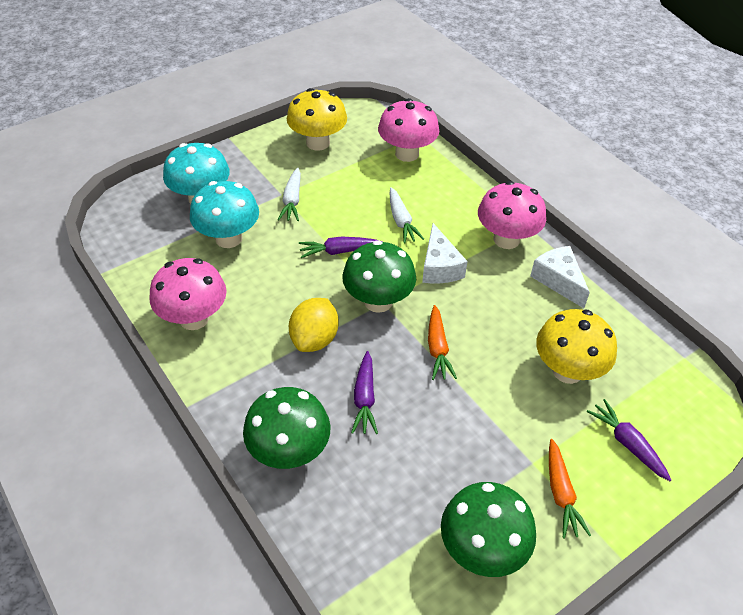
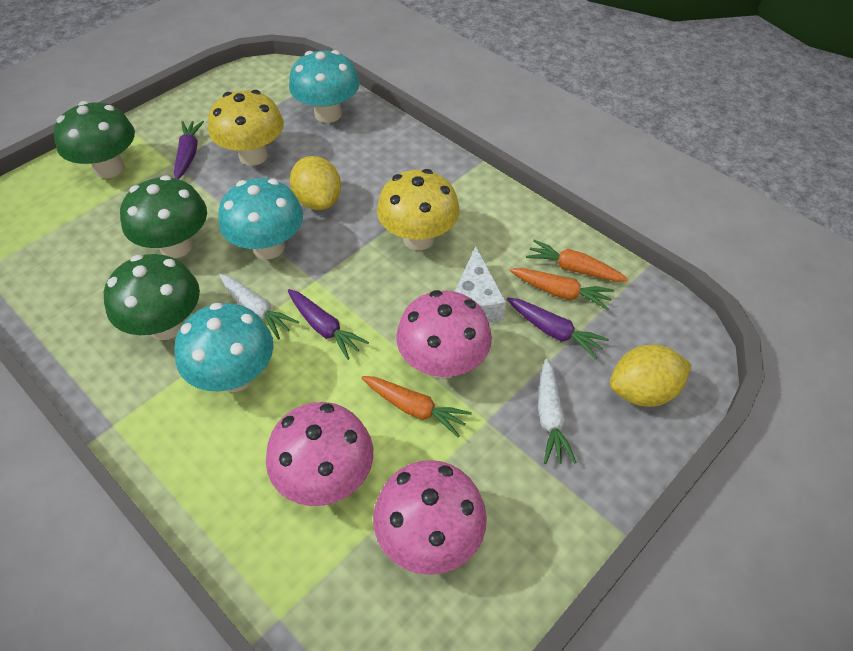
orange carrot: [428,305,457,380] [549,439,591,539] = 2 -> [361,376,472,437] [510,268,614,310] [526,240,629,282] = 3
turquoise mushroom: [163,143,229,204] [190,181,259,248] = 2 -> [174,303,273,392] [218,178,303,259] [289,50,359,123] = 3
white cheese: [422,223,468,283] [530,246,590,308] = 2 -> [455,246,506,323] = 1
yellow lemon: [289,298,339,352] = 1 -> [290,156,341,210] [610,345,692,407] = 2

